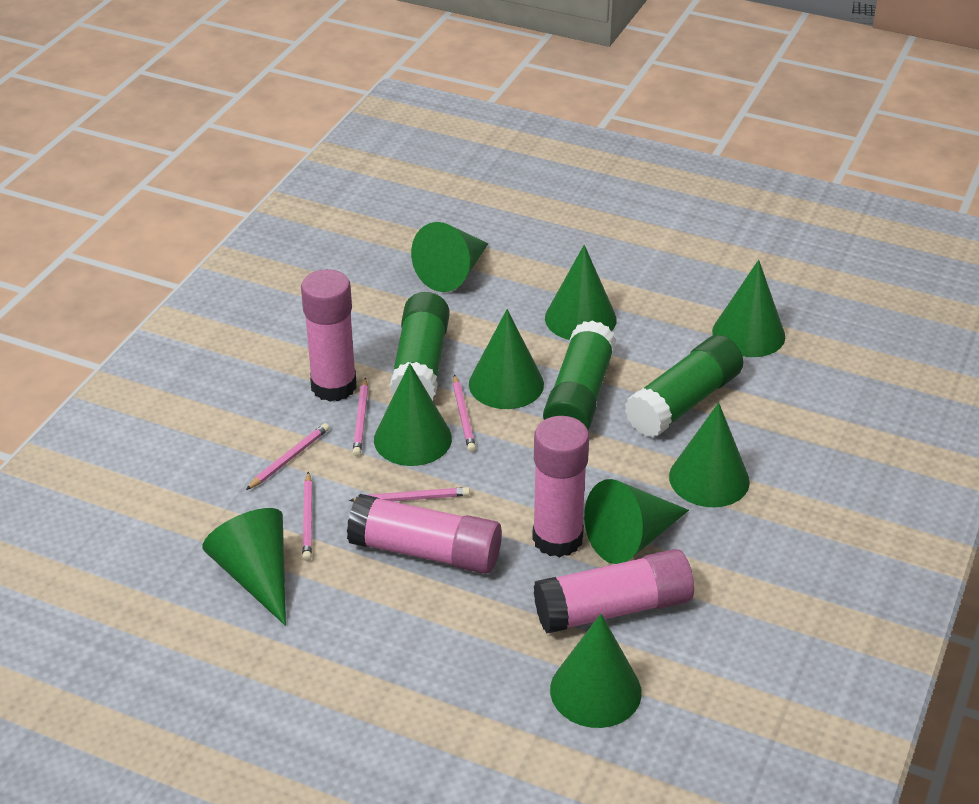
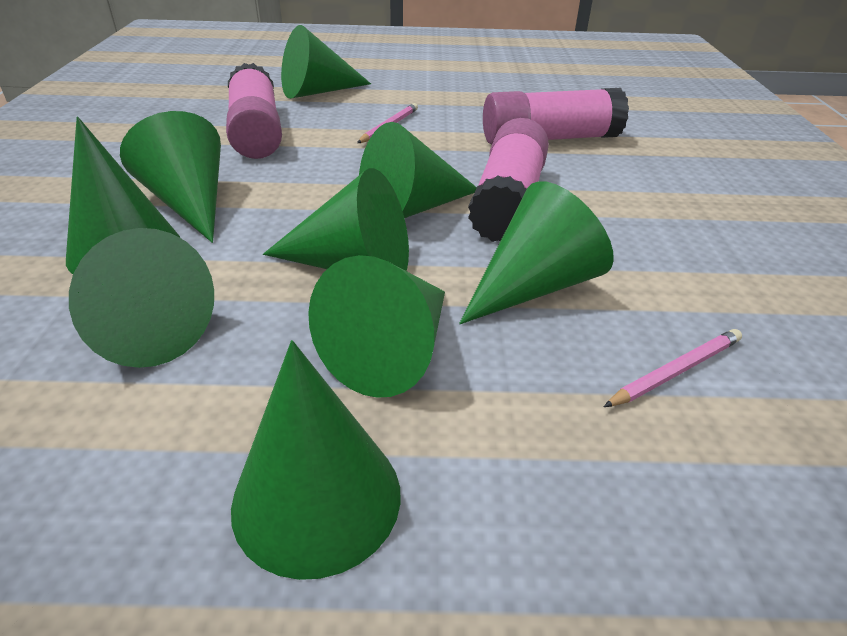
green glue stick: [389,292,450,401] [543,320,616,430] [625,335,743,438] = 3 -> none = 0
pink glue stick: [301,269,357,402] [347,494,502,574] [532,416,589,557] [534,549,694,633] = 4 -> [226,63,282,159] [468,118,549,242] [483,88,629,144] = 3
pink pencil: [246,423,329,490] [302,471,312,561] [349,487,470,502] [353,377,368,456] [453,375,476,452] = 5 -> [357,103,418,143] [604,329,742,407] = 2

